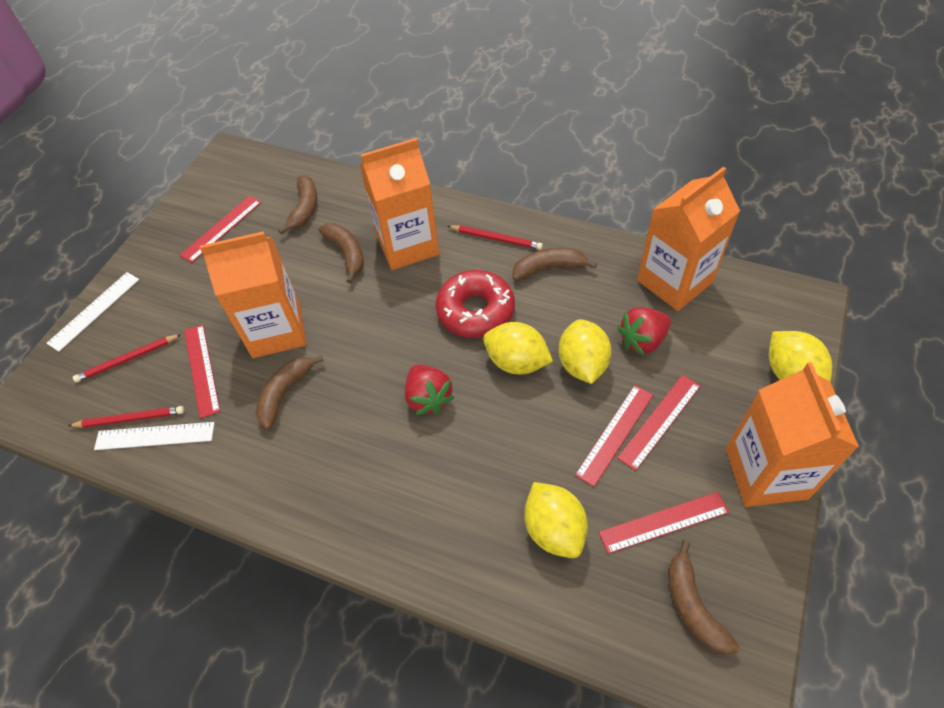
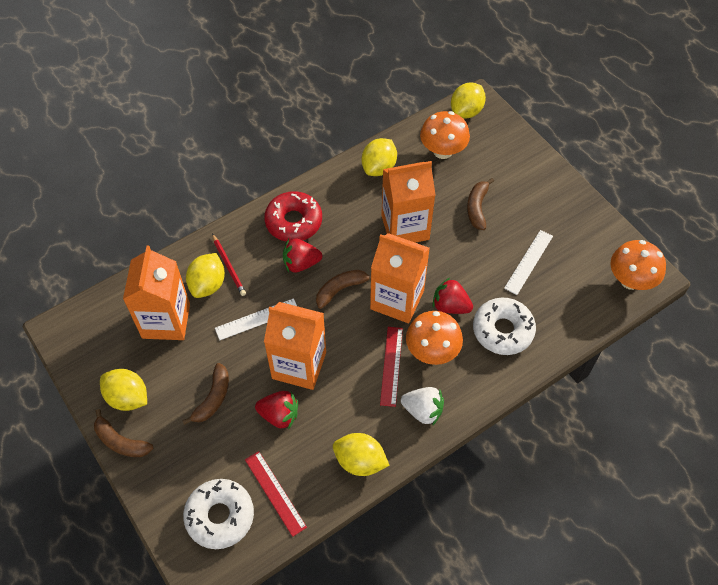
brown banana: [256,355,324,429] [278,175,318,235] [318,223,364,283] [513,248,597,281] [668,540,740,655] = 5 -> [94,409,153,457] [182,363,229,425] [316,270,371,309] [467,178,494,230] = 4
orange mushroom: none = 0 -> [406,311,463,365] [420,111,470,159] [610,240,666,290] = 3
red pencil: [68,406,184,428] [73,334,181,383] [448,225,543,250] = 3 -> [212,234,246,296] = 1
red ruler: [180,195,262,263] [184,324,220,419] [575,385,653,487] [599,492,729,554] [617,375,701,471] = 5 -> [245,451,307,537] [380,327,403,407] = 2
red strawberry: [405,365,455,415] [617,307,671,356] = 2 -> [255,391,298,429] [283,239,322,273] [433,278,473,314] = 3
white donut: none = 0 -> [183,479,254,549] [473,298,536,355] = 2
white strawberry: none = 0 -> [401,387,444,426] = 1
yellow lemon: [483,322,553,374] [524,482,588,558] [558,319,612,384] [769,331,832,382] = 4 -> [100,369,147,411] [186,253,225,298] [333,433,390,476] [362,138,397,176] [451,82,486,118] = 5

